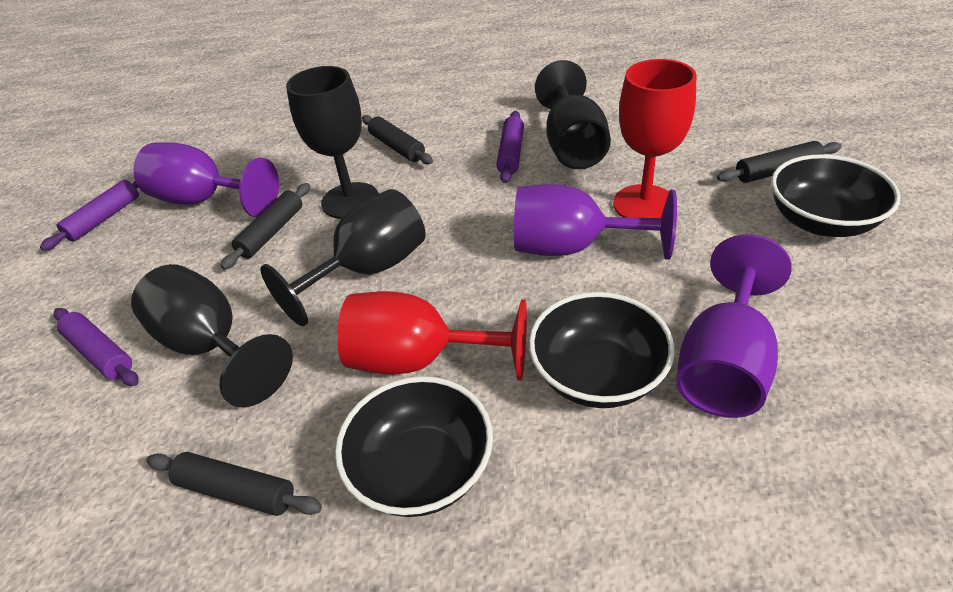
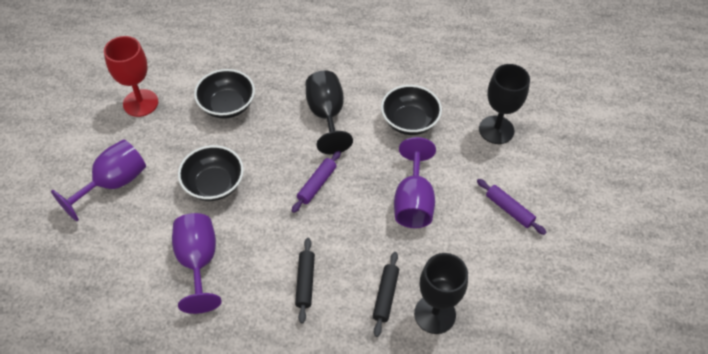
black goblet: [131,264,293,408] [260,189,425,326] [286,66,379,219] [535,60,611,169] = 4 -> [306,70,353,154] [414,253,468,334] [479,64,530,144] = 3
black rolling pin: [146,452,322,516] [221,183,310,270] [362,115,433,165] [717,141,842,183] = 4 -> [295,238,315,323] [373,252,399,337] = 2
purple rolling pin: [40,180,139,251] [54,308,139,386] [496,111,524,183] = 3 -> [292,151,341,213] [477,179,546,235] = 2
red goblet: [337,291,527,381] [613,59,696,218] = 2 -> [104,36,158,117] = 1

